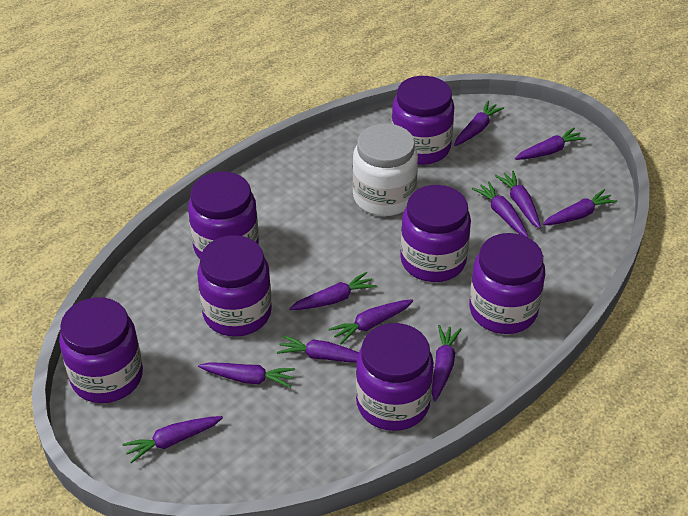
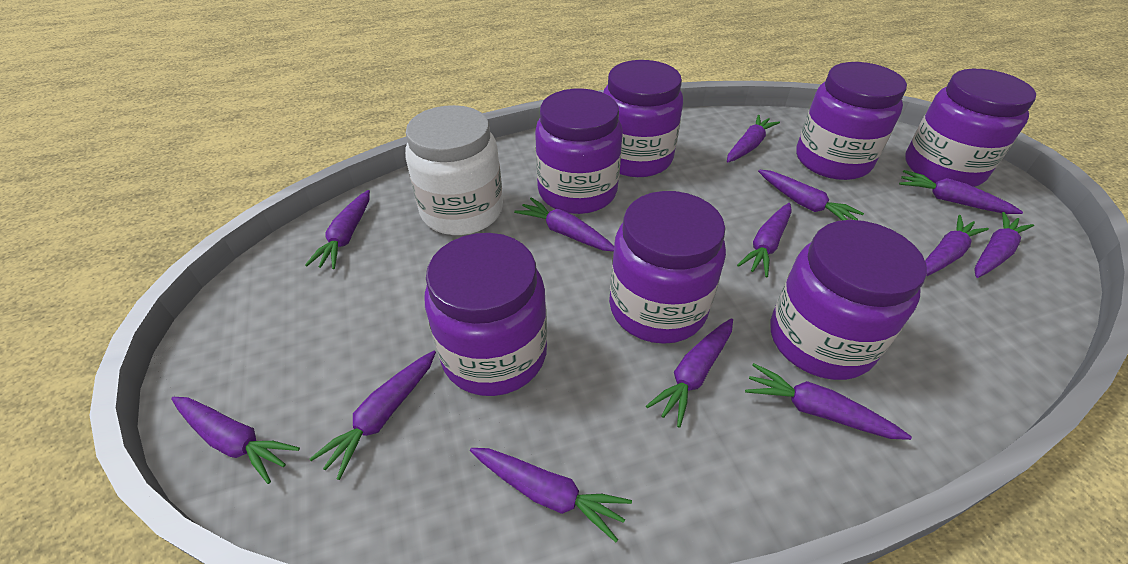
purple carrot: [122,416,223,463] [198,362,295,388] [277,335,359,363] [289,272,377,310] [329,299,413,345] [432,325,461,401] [454,101,504,146] [472,181,528,237] [495,171,541,229] [515,128,586,160] [542,189,617,225] = 11 -> [171,397,300,484] [305,190,370,269] [309,351,436,480] [470,448,632,542] [514,197,614,251] [646,318,733,428] [727,115,780,163] [737,203,791,277] [745,363,912,440] [758,170,864,220] [899,170,1023,214] [925,215,989,276] [974,212,1034,278] = 13

